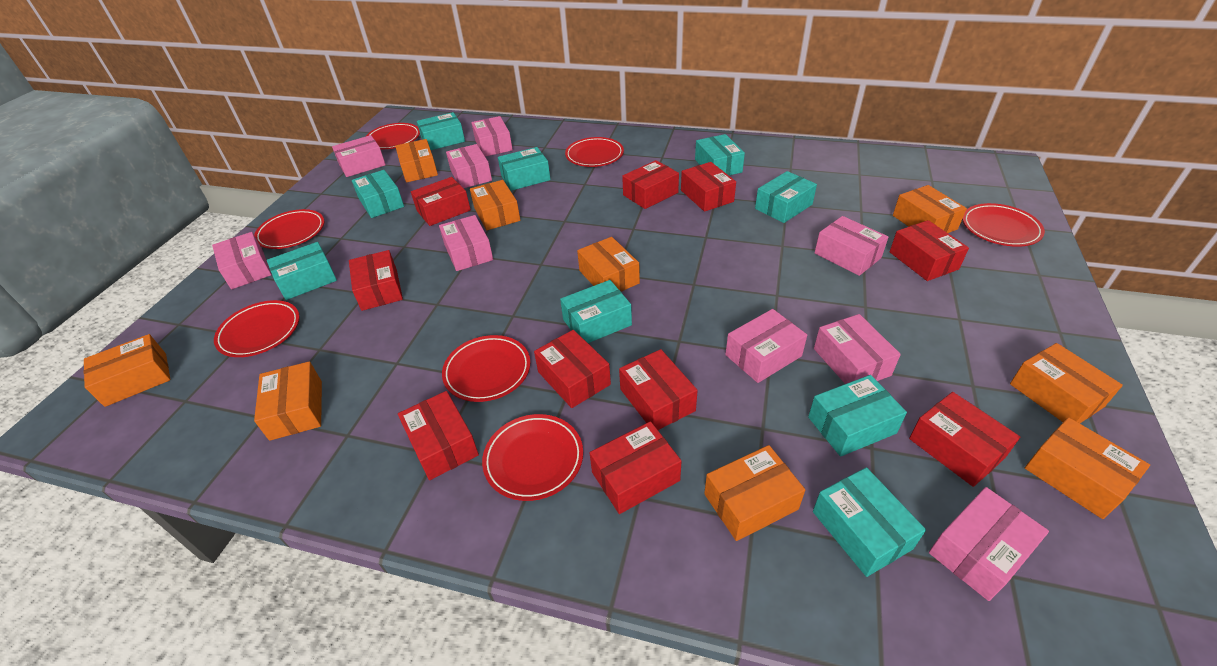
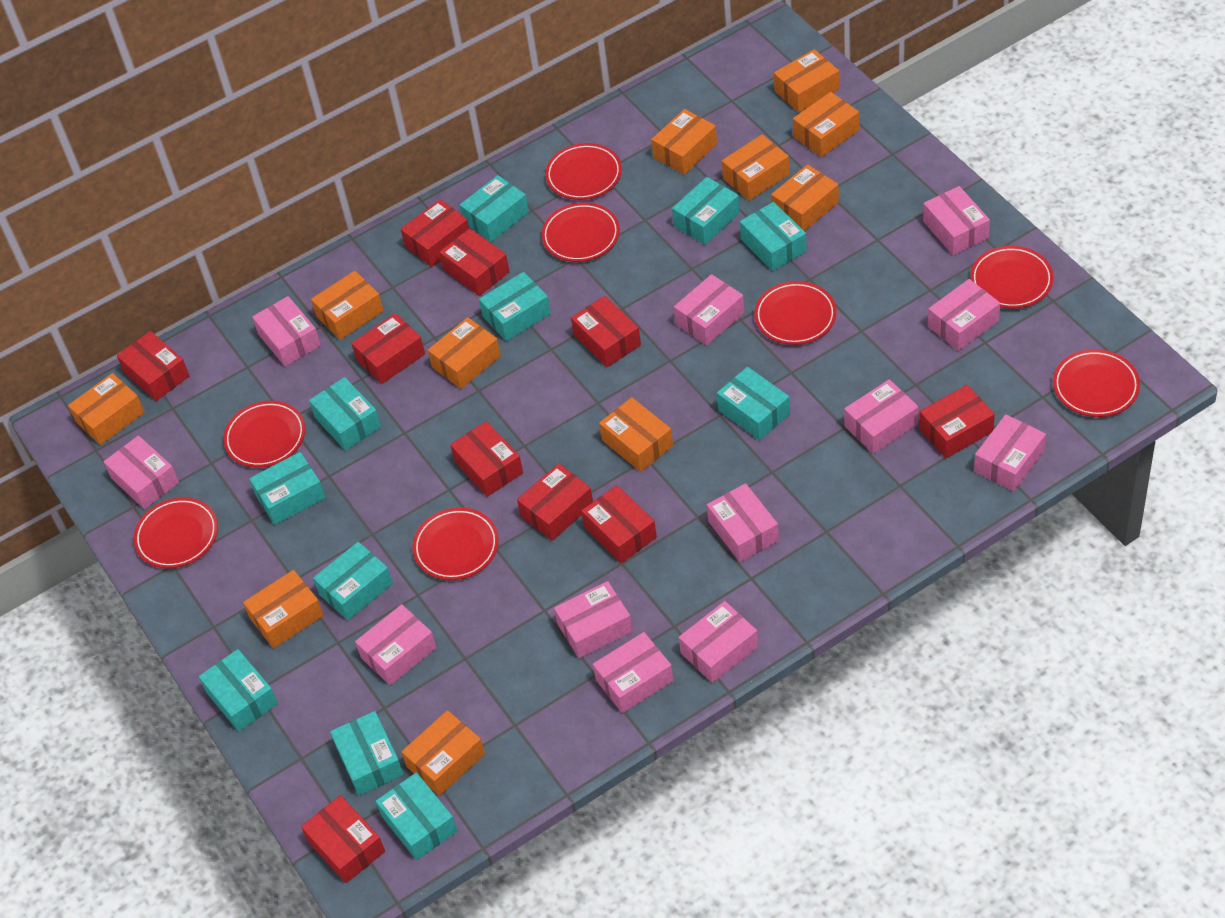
orange box: [84,334,170,407] [254,361,322,441] [395,139,438,182] [470,180,520,230] [577,237,640,292] [704,445,805,541] [893,185,967,233] [1010,343,1123,423] [1025,417,1150,519] = 9 -> [68,373,145,445] [243,570,324,648] [311,271,384,340] [401,710,485,796] [428,317,501,389] [599,397,673,472] [651,109,717,175] [722,135,790,201] [771,164,839,231] [774,49,839,113] [793,92,859,157] = 11
pink box: [212,232,272,289] [332,135,386,177] [439,215,493,271] [446,144,492,188] [471,116,513,157] [725,309,807,383] [814,314,901,384] [815,216,889,276] [929,487,1049,601] = 9 -> [104,435,179,509] [252,296,321,366] [355,604,436,685] [554,581,633,658] [593,632,674,713] [674,274,744,346] [679,601,758,683] [707,483,779,562] [844,379,919,454] [923,186,990,255] [928,279,1000,351] [974,414,1046,492] = 12
red plate: [214,300,300,357] [254,209,324,249] [366,123,420,149] [442,335,530,402] [482,414,583,501] [565,137,624,167] [962,203,1045,247] = 7 -> [134,497,218,568] [223,401,305,468] [412,508,499,580] [541,203,620,262] [545,143,622,200] [754,281,837,345] [970,246,1054,309] [1053,349,1140,417] = 8
turquoise box: [267,242,337,300] [352,170,404,218] [417,112,465,150] [498,147,551,191] [560,280,632,343] [695,134,745,175] [755,171,817,223] [808,375,907,457] [813,467,926,577] = 9 -> [199,649,278,731] [249,452,326,525] [309,377,381,450] [313,542,393,620] [330,711,404,796] [376,772,457,860] [460,175,529,242] [479,272,551,341] [672,177,740,245] [717,367,790,440] [740,202,807,271] = 11

